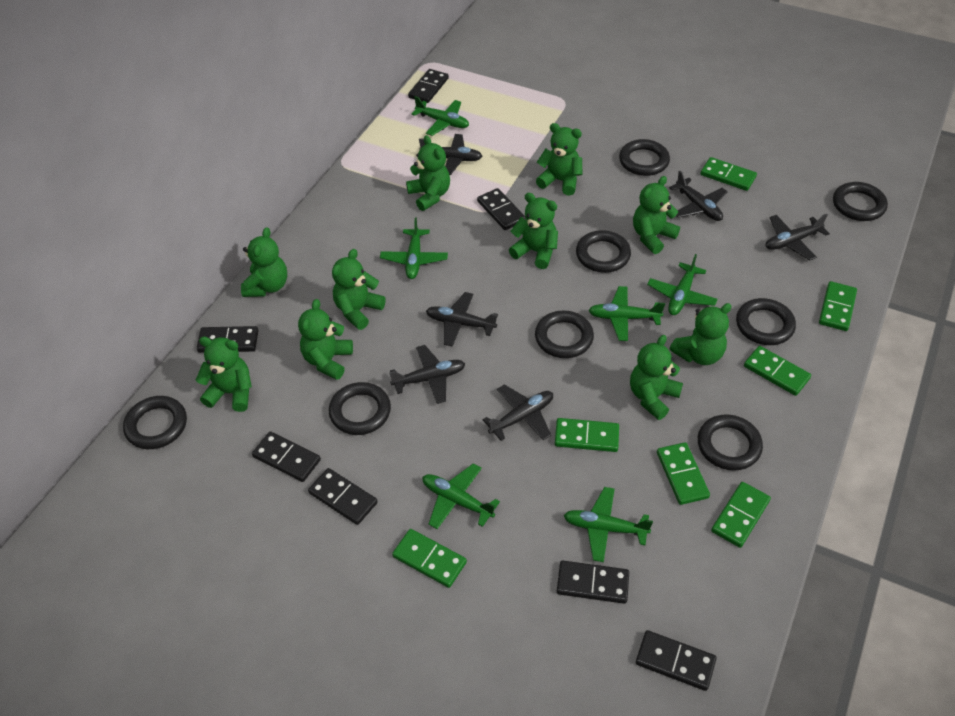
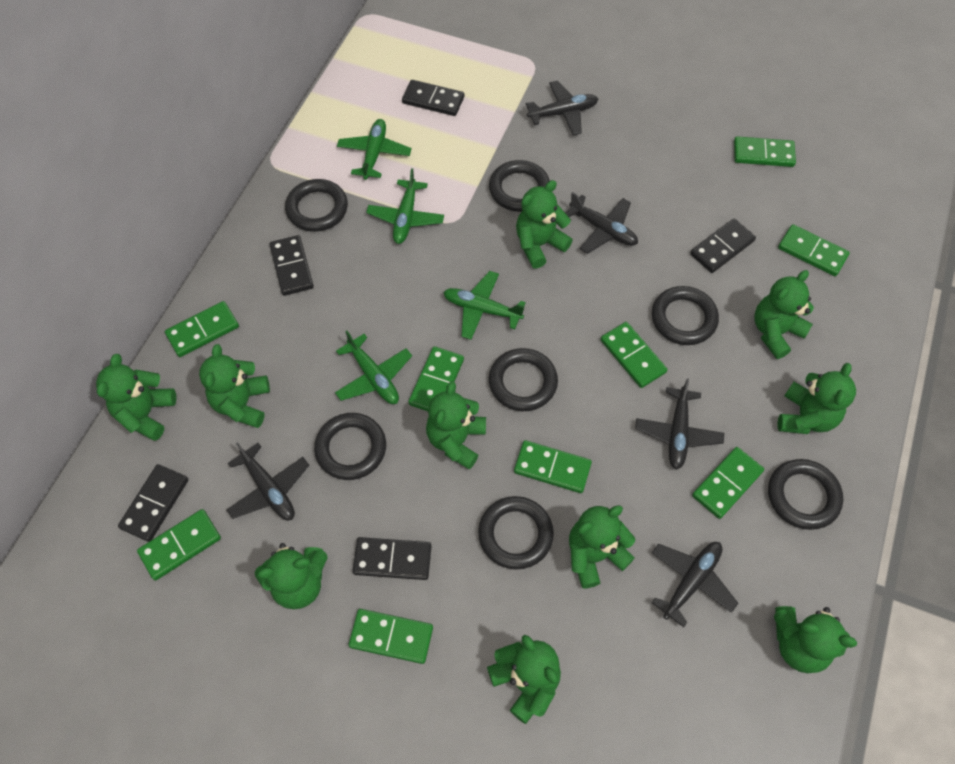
black domino: [197,326,259,353] [252,431,321,482] [308,468,378,525] [408,69,449,103] [477,188,526,230] [557,561,629,604] [636,630,717,691] = 7 -> [118,464,188,542] [269,235,314,296] [353,537,432,580] [402,80,464,116] [690,219,756,273] = 5
black plane: [389,345,465,404] [419,134,482,175] [426,292,498,347] [482,384,553,441] [669,171,727,221] [766,214,830,261] = 6 -> [227,442,309,521] [526,81,598,135] [566,192,638,254] [635,379,724,470] [652,542,738,627] = 5
black ring: [123,396,187,449] [329,382,391,435] [535,311,594,358] [576,230,631,273] [619,139,670,176] [698,414,763,471] [736,298,796,345] [833,182,888,221] = 8 -> [285,179,348,232] [314,413,386,480] [478,496,554,570] [489,160,550,212] [489,348,558,411] [652,286,719,345] [768,459,843,530] = 7
green domino: [392,529,467,588] [555,418,619,452] [657,442,710,505] [700,157,757,191] [711,482,771,548] [744,346,811,396] [819,281,857,331] = 7 -> [137,509,221,580] [165,301,239,357] [349,609,433,664] [408,346,464,411] [514,440,592,493] [601,322,667,388] [692,447,764,519] [734,136,796,167] [778,224,850,276] = 9
green plane: [380,218,448,279] [412,96,469,136] [423,463,500,529] [564,487,653,562] [588,286,665,341] [647,254,718,315] = 6 -> [335,330,412,404] [337,119,412,180] [366,168,444,244] [443,271,526,340] = 4

